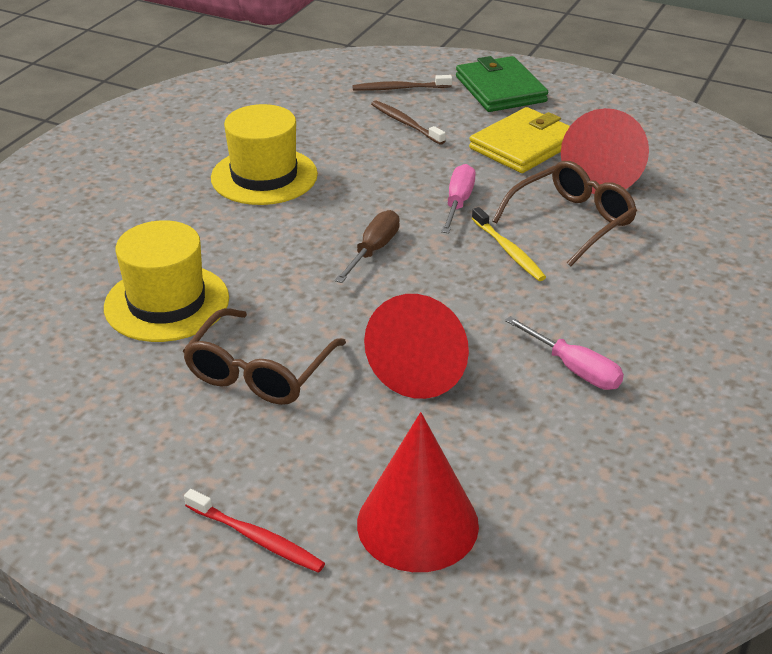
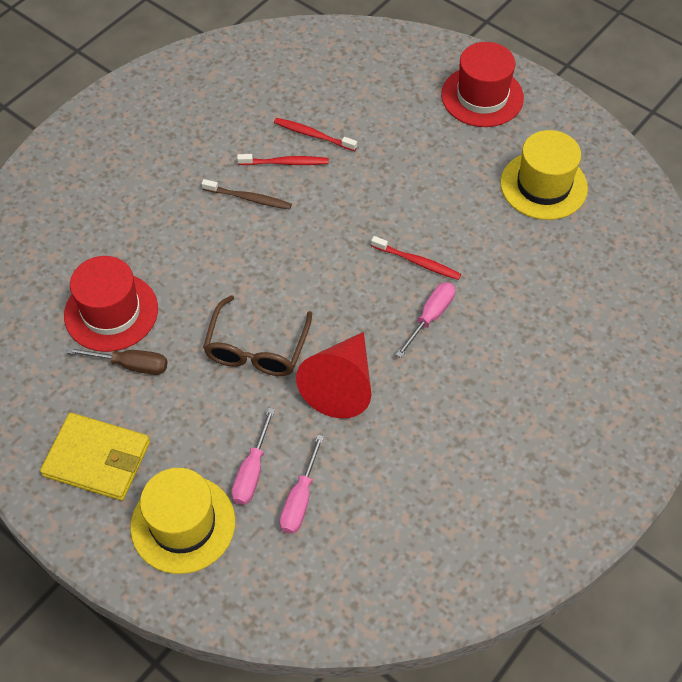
brown glasses: [183,308,346,405] [492,161,637,266] = 2 -> [203,295,312,376] = 1
brown toothbrush: [352,75,452,91] [371,100,446,145] = 2 -> [201,179,292,210] = 1
green wallet: [456,56,548,112] = 1 -> none = 0
pink screwdriver: [441,164,476,233] [505,316,624,390] = 2 -> [231,408,275,505] [280,435,324,534] [396,282,455,358] = 3
red cone: [357,412,479,572] [364,294,469,399] [561,108,649,194] = 3 -> [296,332,371,418] = 1
red hat: none = 0 -> [64,256,158,352] [441,42,524,127] = 2
red toothbrush: [184,489,325,573] = 1 -> [237,154,328,165] [274,118,357,151] [371,236,461,280] = 3
yellow toothbrush: [472,207,546,281] = 1 -> none = 0

